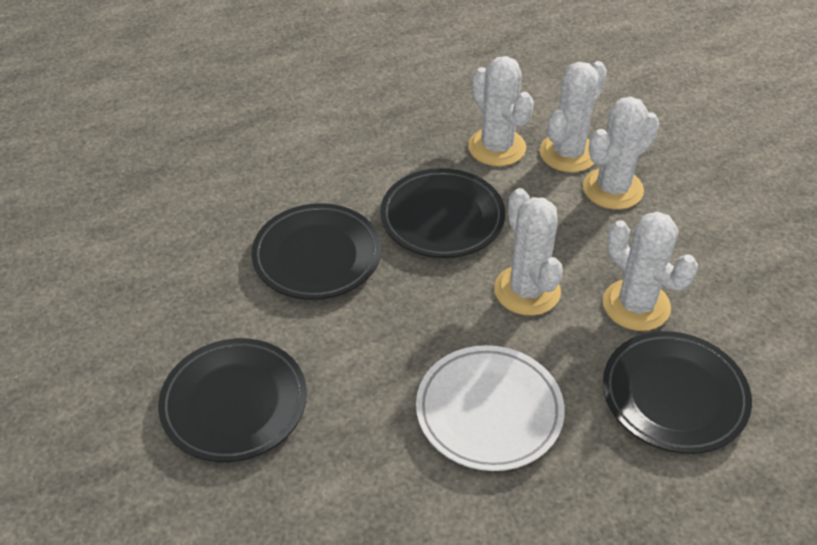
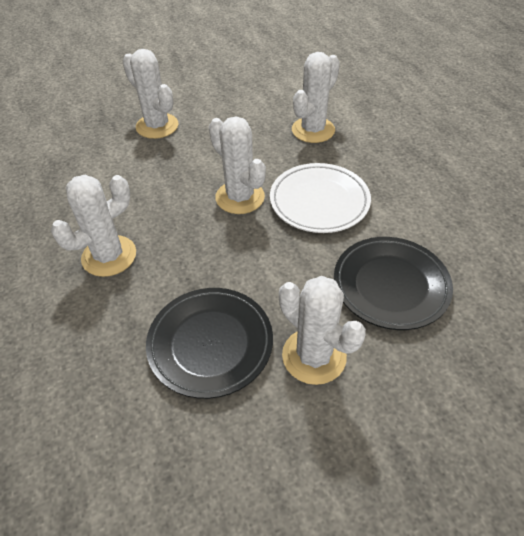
black plate: [158,338,307,462] [251,203,381,300] [380,168,505,258] [603,331,752,454] = 4 -> [146,288,273,399] [334,237,453,330] = 2

